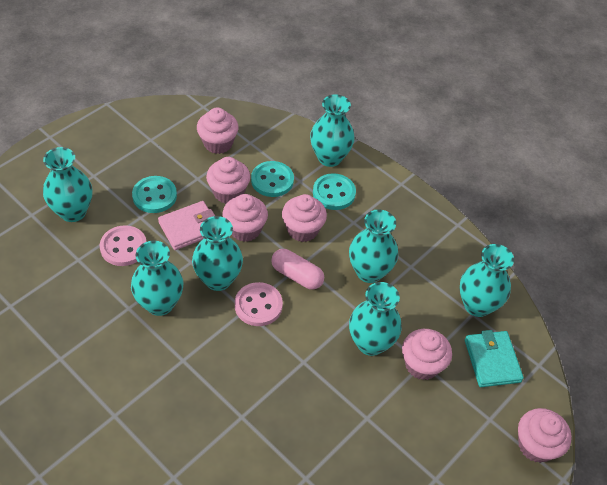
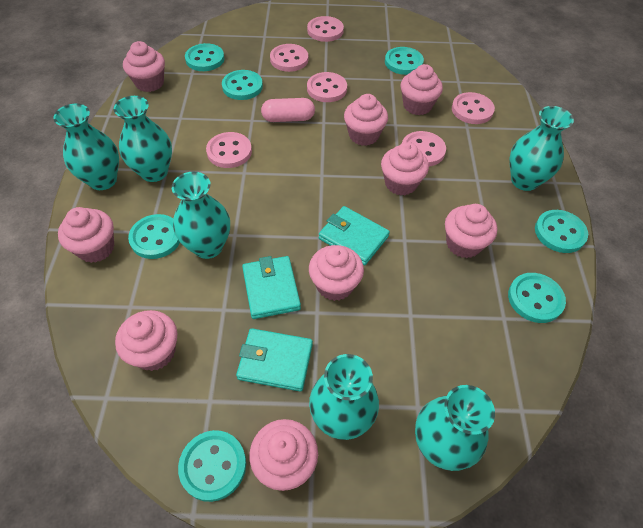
pink button: [100,225,147,266] [235,282,283,326] = 2 -> [206,132,252,168] [270,44,308,72] [307,16,344,42] [307,72,347,102] [402,131,446,166] [452,92,495,124] = 6
pink cupcake: [197,108,239,154] [206,157,250,204] [222,194,268,242] [282,194,327,242] [402,329,452,380] [518,408,572,463] = 6 -> [58,207,114,263] [115,310,177,371] [123,41,165,92] [249,419,318,491] [309,245,364,301] [344,94,388,146] [381,142,429,195] [401,64,443,115] [445,204,497,258] = 9
pink wallet: [158,201,215,250] = 1 -> none = 0
turquoise button: [132,176,177,213] [251,161,294,197] [313,173,356,210] = 3 -> [128,214,180,259] [178,430,246,502] [185,43,224,71] [222,70,263,100] [385,47,424,75] [508,273,566,323] [535,210,588,253] = 7
turquoise vase: [43,147,92,222] [131,241,183,316] [192,216,243,291] [310,94,355,167] [349,209,398,283] [349,282,402,356] [459,244,514,317] = 7 -> [53,104,119,190] [114,96,172,182] [172,172,230,259] [309,354,379,440] [415,385,495,471] [509,106,574,191] = 6
turquoise wallet: [465,330,524,387] = 1 -> [236,328,313,392] [242,256,301,319] [319,206,390,265] = 3

